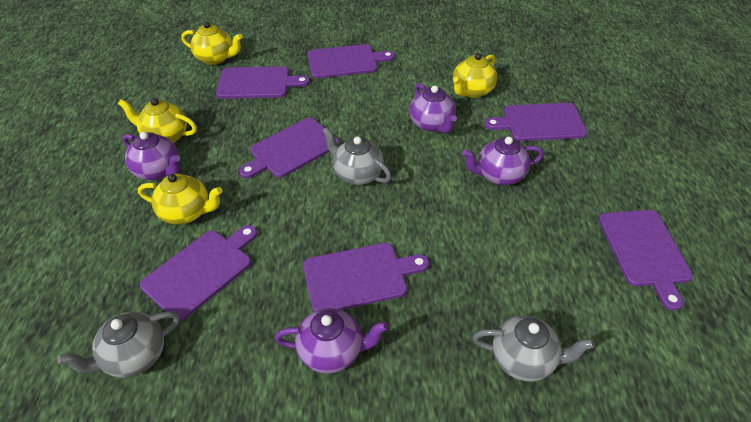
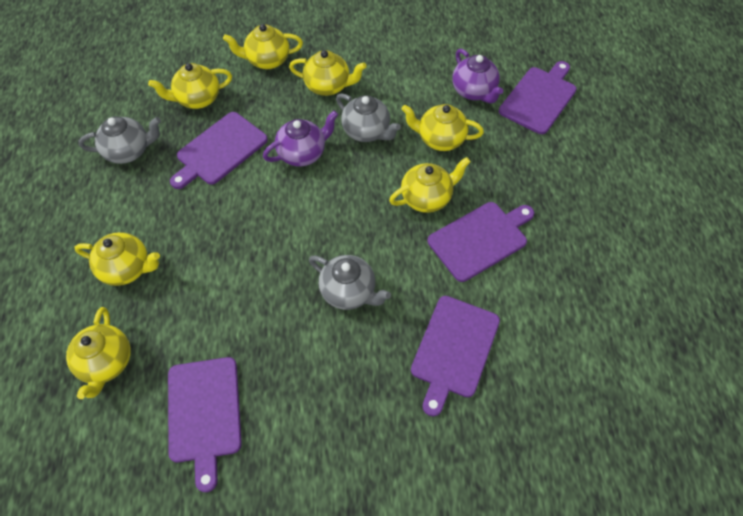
purple cutting board: [140,225,257,321] [216,66,310,99] [239,118,340,178] [303,243,429,312] [308,44,395,78] [485,103,588,141] [598,210,693,311] = 7 -> [168,357,242,492] [170,112,268,189] [411,296,500,416] [428,202,534,282] [499,61,577,134] = 5
purple teapot: [123,132,181,180] [275,308,388,374] [409,83,457,133] [462,137,544,185] = 4 -> [263,111,338,166] [452,49,503,104] = 2
yellow teapot: [118,98,197,143] [138,174,222,225] [181,22,243,65] [453,53,497,98] = 4 -> [66,307,131,399] [74,232,160,286] [148,63,232,109] [223,24,303,69] [289,50,367,96] [389,157,471,213] [402,104,484,151] = 7

